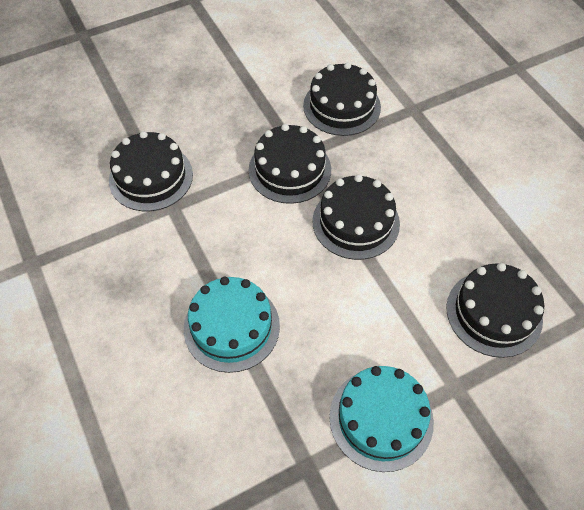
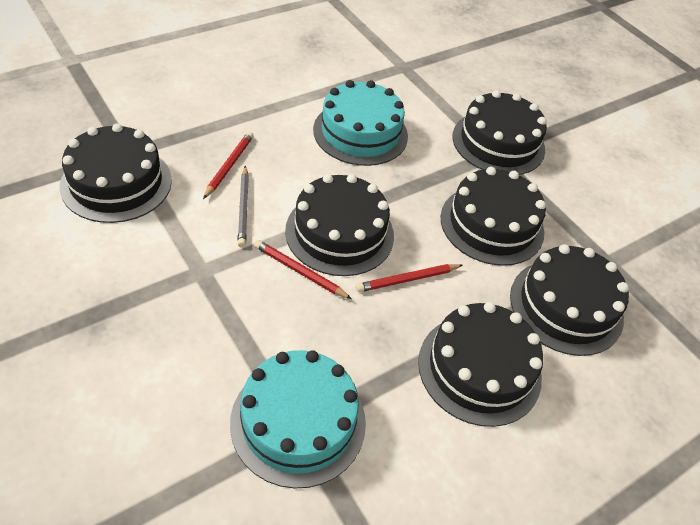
black cake: [109,131,193,211] [249,124,331,204] [303,62,381,136] [312,174,400,260] [446,263,544,358] = 5 -> [60,123,172,223] [285,174,394,276] [418,302,543,427] [441,167,546,266] [452,90,547,175] [510,244,629,356] = 6
grey pencil: none = 0 -> [237,165,249,247] = 1
red pencil: none = 0 -> [203,132,254,199] [254,240,352,299] [356,264,463,292] = 3

